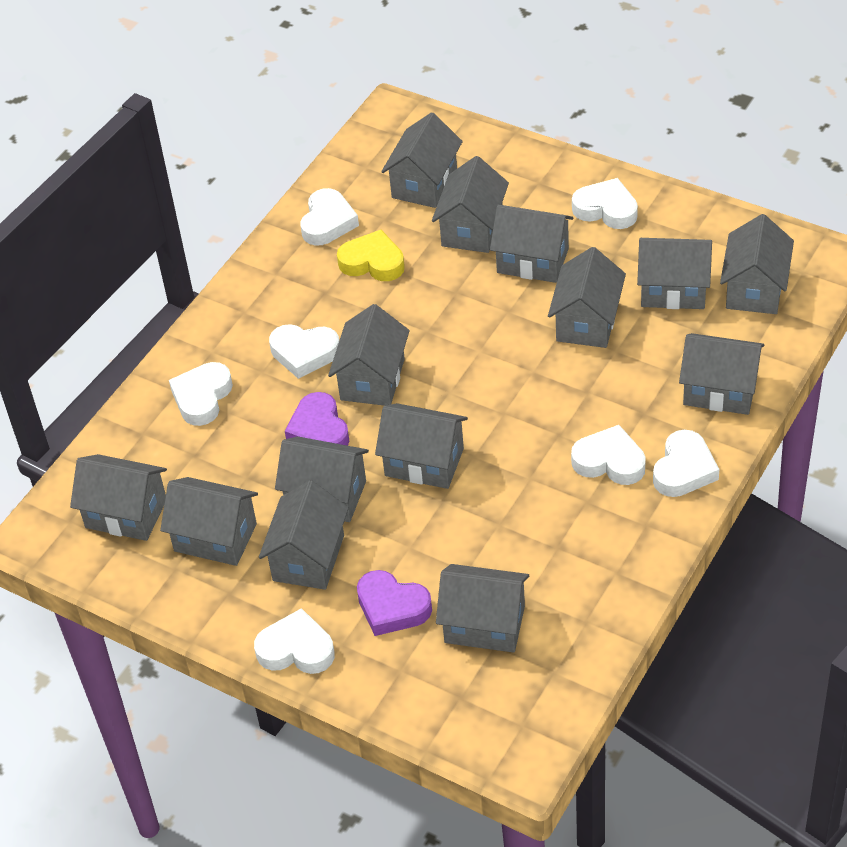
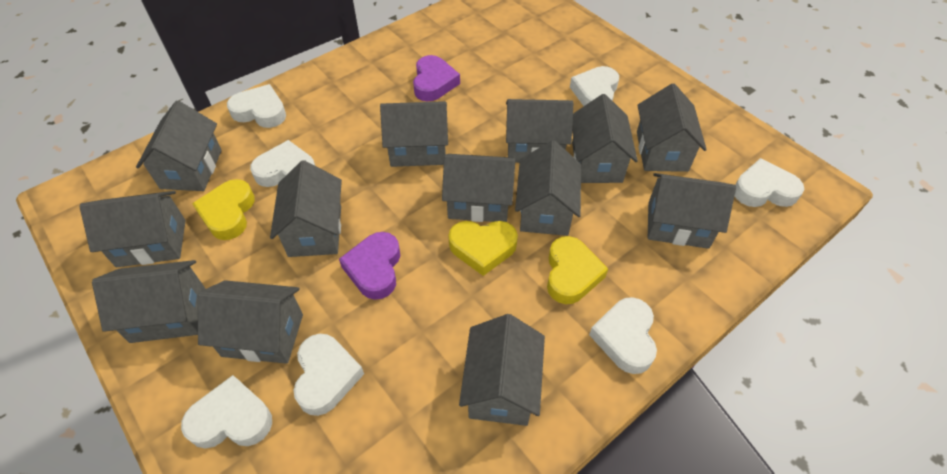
grey house: [70,454,167,541] [160,477,258,566] [259,480,349,590] [275,437,369,522] [328,304,410,406] [375,403,468,489] [381,112,463,208] [432,156,509,253] [436,564,529,653] [490,205,574,283] [548,247,626,348] [637,238,712,309] [679,333,764,415] [720,214,794,314] = 14 -> [79,191,186,267] [92,260,206,343] [136,101,222,191] [198,280,303,364] [270,160,342,257] [380,101,448,167] [442,154,515,222] [459,314,545,426] [506,99,573,163] [515,140,581,236] [572,94,638,183] [637,83,707,172] [648,173,736,249] = 13
yellow heart: [337,230,405,281] = 1 -> [192,179,255,240] [448,221,518,276] [547,236,608,304] = 3

